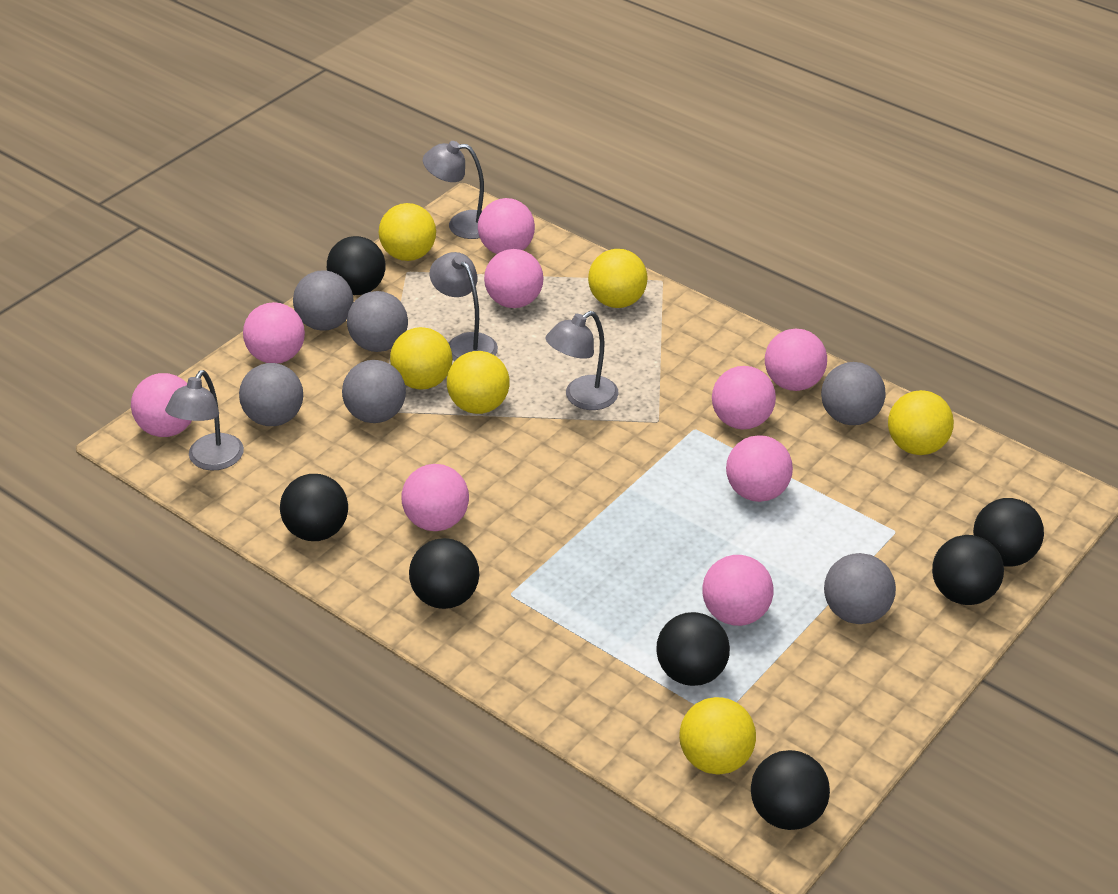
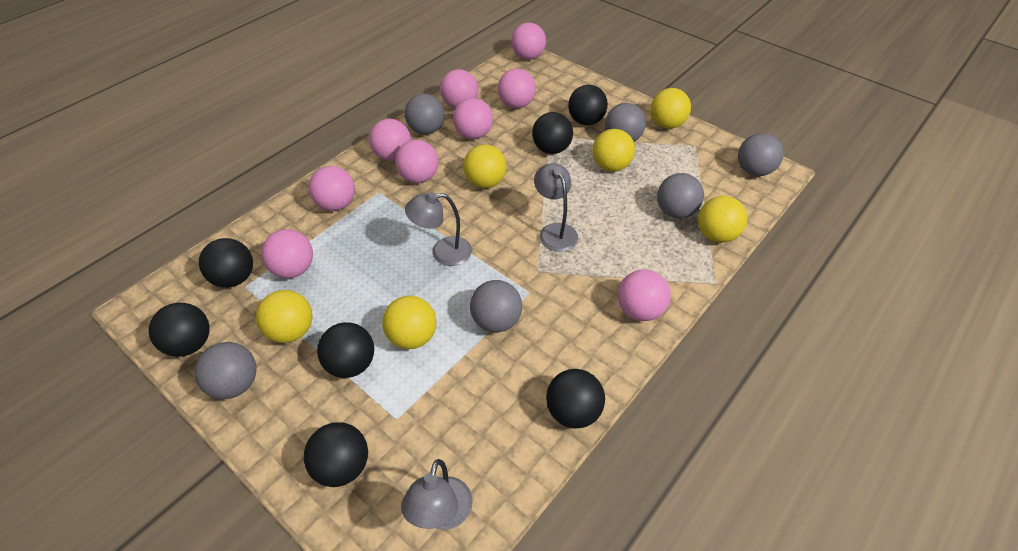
grey lamp: [165,370,244,471] [423,141,484,239] [430,252,498,361] [545,311,618,410] = 4 -> [401,459,473,530] [405,192,472,266] [534,163,578,252] = 3

